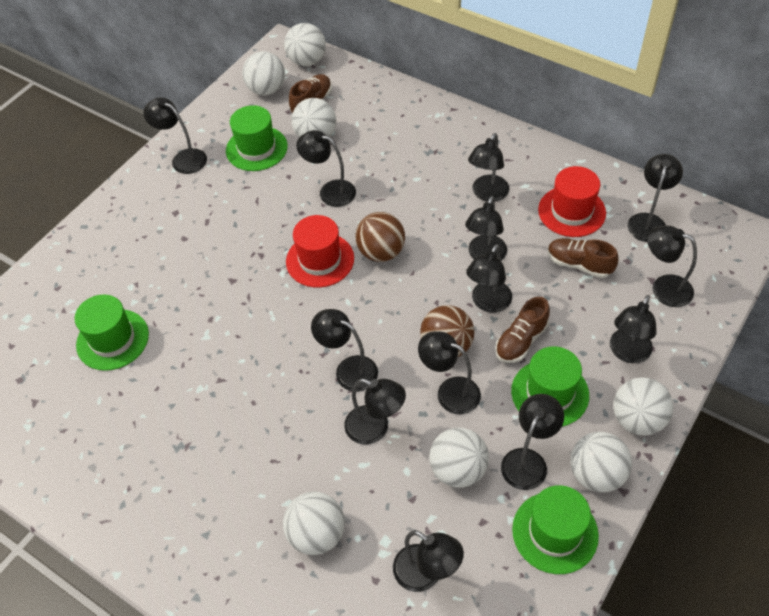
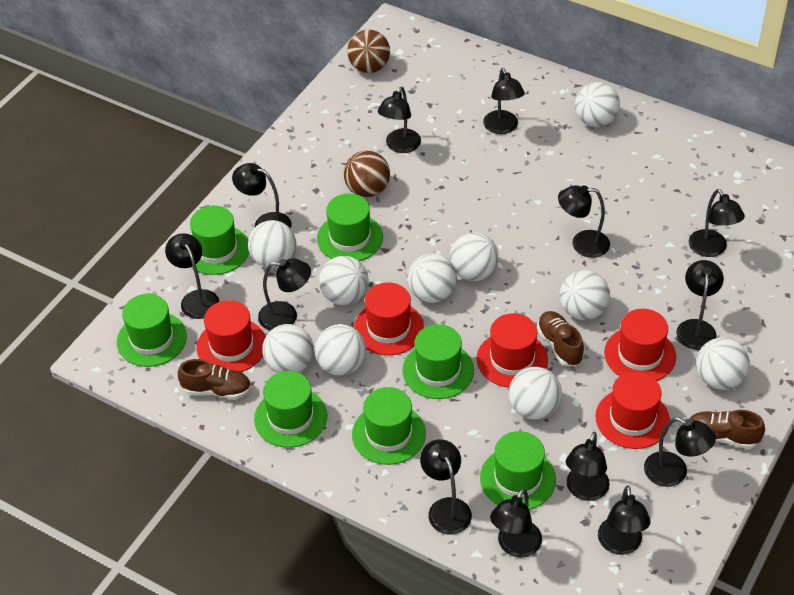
green hat: [75,294,149,371] [226,105,288,171] [511,346,589,427] [512,485,599,574] = 4 -> [117,294,187,367] [190,206,249,275] [254,371,327,448] [317,194,383,261] [352,387,426,465] [402,324,474,399] [480,431,556,510] = 7
red hat: [286,215,354,288] [538,166,606,237] = 2 -> [197,300,266,372] [354,283,424,355] [477,313,548,388] [595,372,670,449] [604,309,676,381] = 5
white ball: [242,51,285,95] [283,492,345,555] [284,23,326,66] [291,98,336,137] [429,428,489,488] [570,432,632,493] [613,377,674,436] = 7 -> [248,220,296,269] [262,324,314,373] [315,324,366,376] [319,256,368,305] [407,253,457,303] [450,232,499,281] [509,367,562,420] [560,270,610,320] [575,82,620,127] [696,337,750,390] = 10

